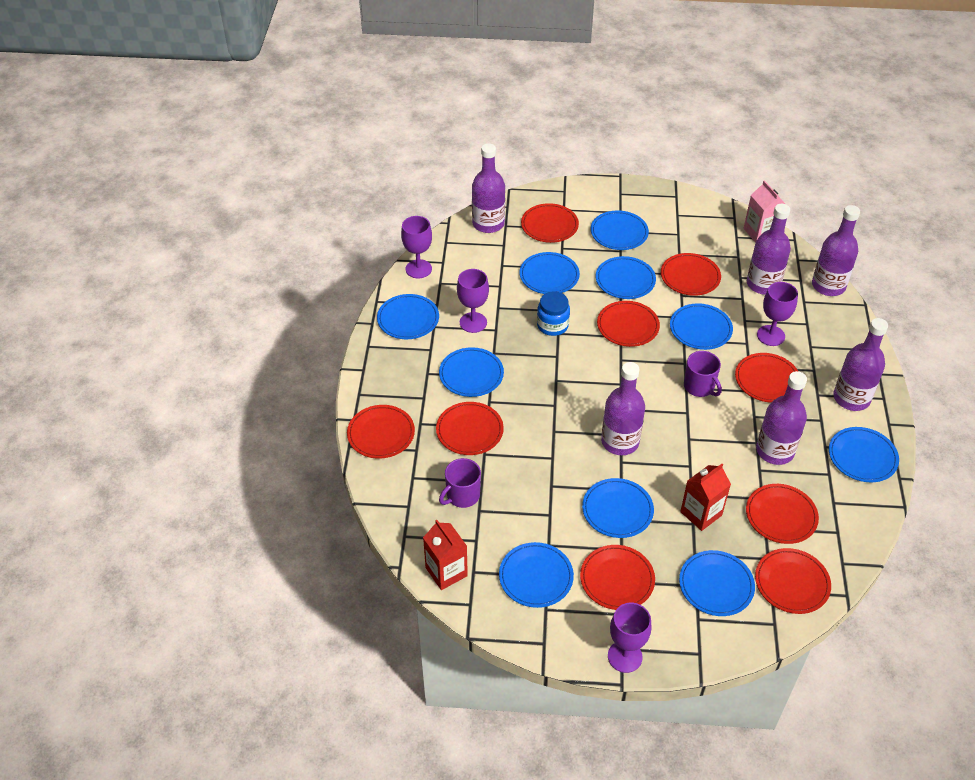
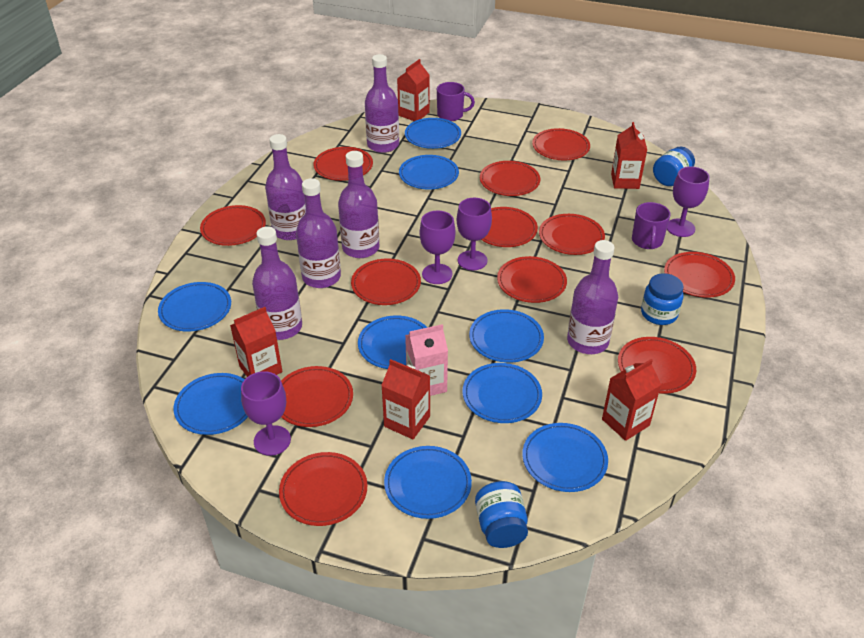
blue jar: [537,291,570,336] = 1 -> [475,481,528,548] [641,273,684,325] [653,146,695,186] = 3
blue plate: [377,294,439,339] [439,347,504,397] [499,542,574,608] [520,252,580,294] [582,478,654,538] [591,211,649,250] [596,256,656,299] [670,303,733,350] [679,550,755,616] [829,427,899,482] = 10 -> [158,282,231,331] [174,373,248,435] [358,316,427,369] [384,446,472,519] [399,155,459,189] [405,118,461,149] [463,363,542,423] [469,309,544,363] [522,423,608,492] = 9
red carton: [423,520,468,590] [680,464,731,531] = 2 -> [230,307,283,377] [381,359,430,439] [397,59,430,121] [602,359,661,441] [611,122,647,189] = 5
red plate: [347,405,415,459] [436,402,504,455] [521,203,579,243] [580,545,655,610] [597,301,660,347] [661,253,721,296] [735,353,798,403] [746,484,819,544] [755,548,831,614] = 9 -> [200,205,266,246] [279,452,367,526] [281,366,353,427] [313,147,373,181] [351,259,421,305] [480,161,540,196] [481,207,538,247] [497,256,567,303] [532,128,590,160] [539,214,605,255] [618,337,696,394] [664,252,735,298] = 12

